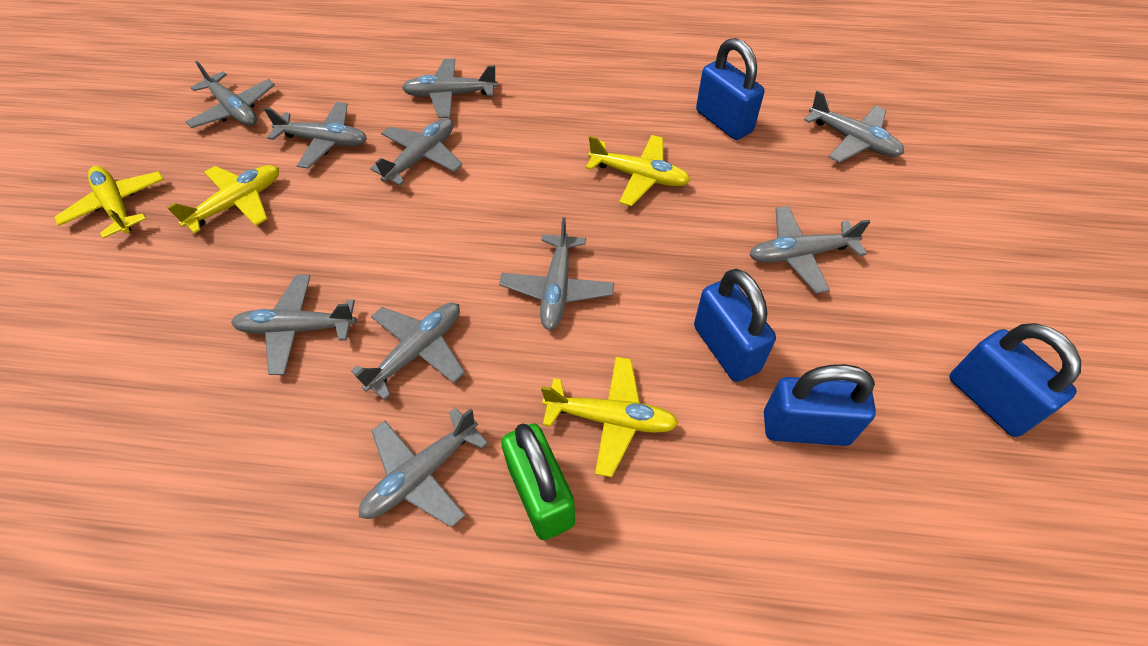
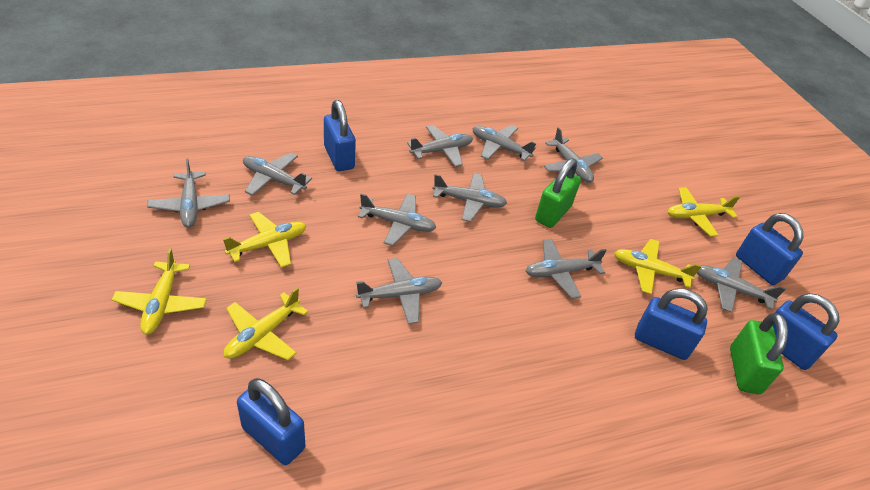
blue padlock: [694,269,776,382] [696,38,764,140] [764,364,876,446] [949,323,1081,437] = 4 -> [237,378,306,465] [324,100,356,171] [635,289,708,360] [736,213,803,285] [772,293,839,370] = 5
green padlock: [501,423,575,540] = 1 -> [535,158,581,228] [730,313,788,394] = 2
yellow plane: [54,166,164,239] [167,165,279,234] [541,357,679,477] [586,135,691,206] = 4 -> [112,248,207,335] [223,212,306,268] [224,287,308,360] [614,239,701,294] [668,187,740,237] = 5

